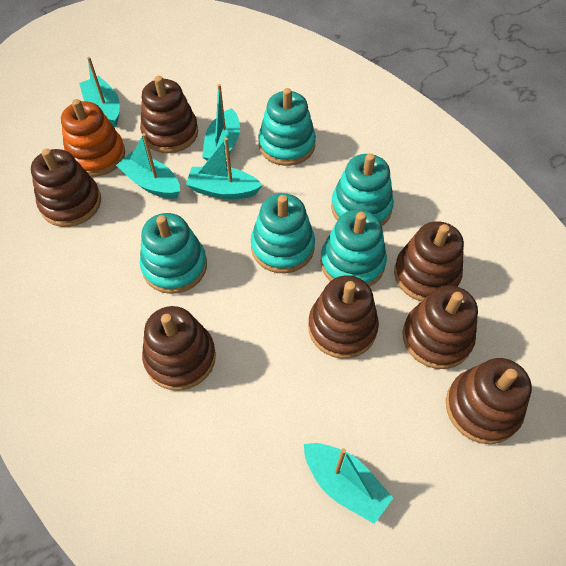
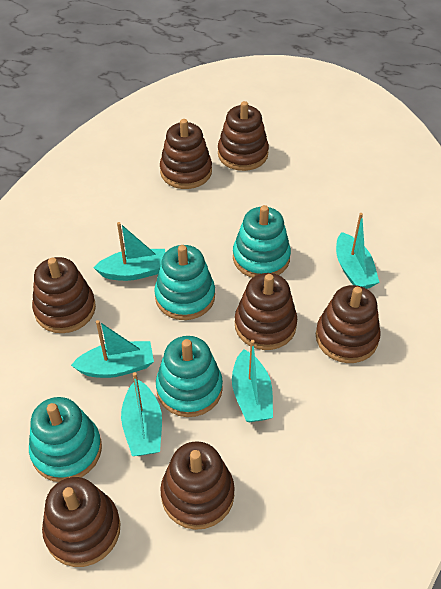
orange stacking toy: [61,99,125,177] = 1 -> none = 0
turquoise stacking toy: [140,213,207,294] [251,193,315,273] [258,88,316,166] [320,210,387,287] [331,153,394,226] = 5 -> [29,397,102,482] [154,245,215,320] [156,336,223,417] [233,205,291,278] = 4

